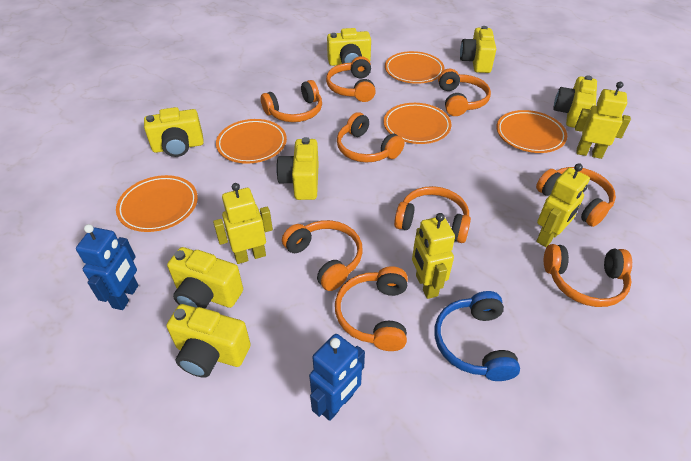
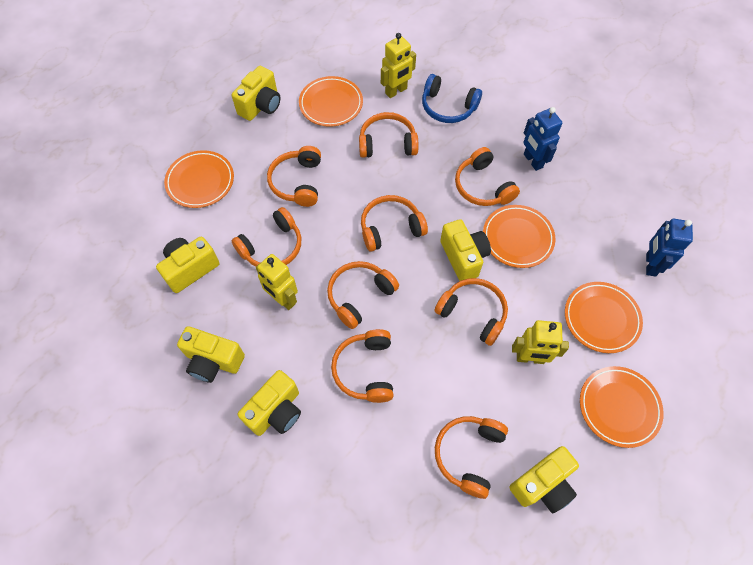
yellow camera: [144,107,204,157] [167,247,243,309] [167,304,251,378] [276,137,319,200] [327,28,371,66] [460,26,496,73] [553,75,597,128] = 7 -> [156,237,219,293] [177,326,245,383] [232,66,281,121] [238,370,301,436] [440,219,491,281] [509,446,579,513] = 6
yellow robot: [213,183,273,264] [412,213,455,299] [536,163,590,247] [575,82,631,159] = 4 -> [256,254,298,310] [381,33,416,98] [512,320,569,364] = 3

